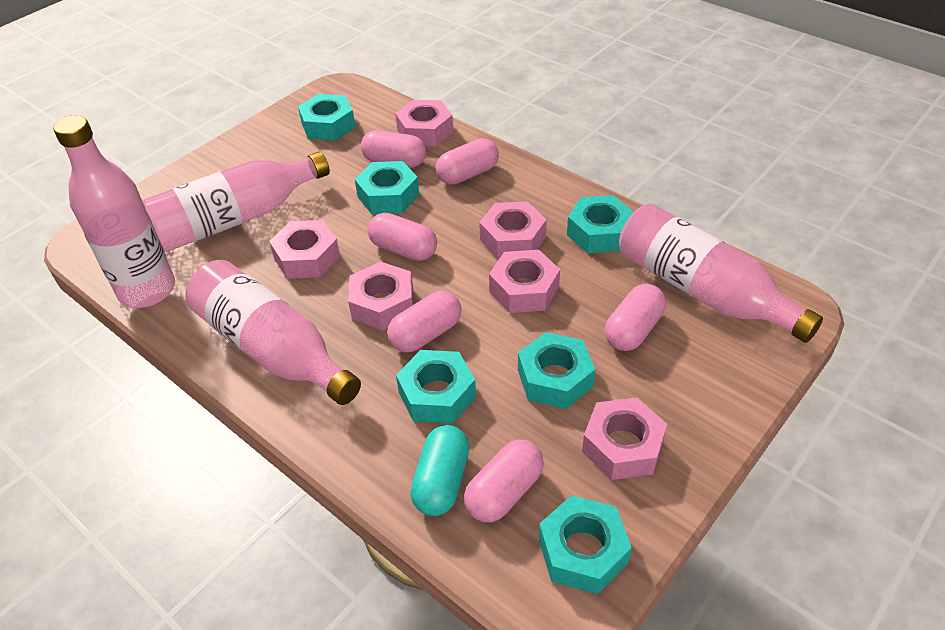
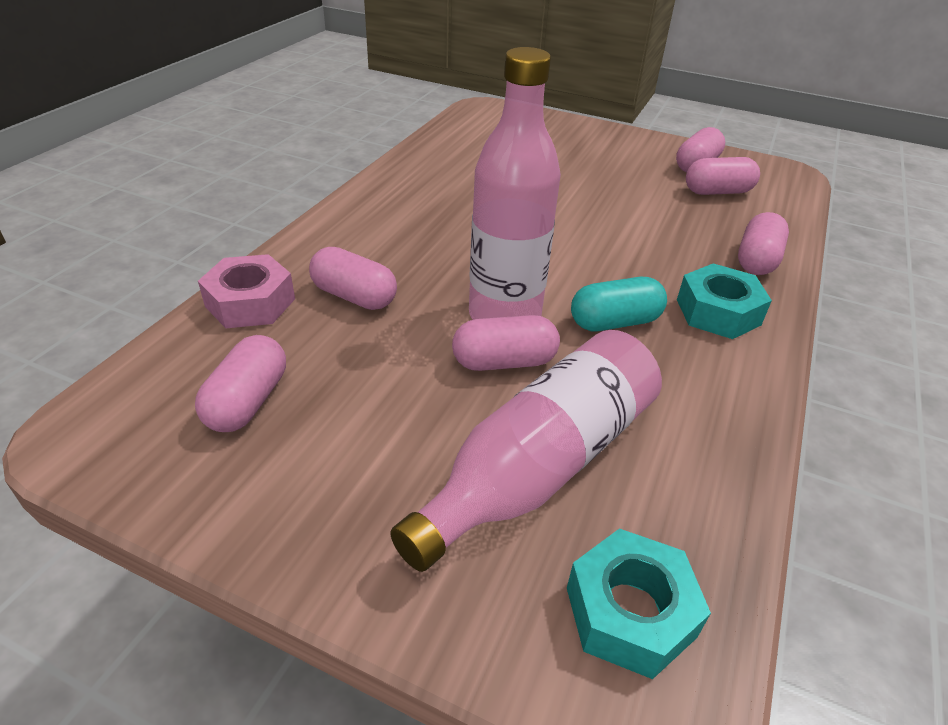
pink bottle: [53,115,175,308] [142,152,330,252] [185,260,361,405] [619,203,823,343] = 4 -> [390,330,662,572] [469,47,561,320] = 2
pink nut: [269,220,340,279] [348,262,414,330] [395,100,453,147] [479,201,547,259] [489,250,560,313] [582,397,667,480] = 6 -> [198,254,295,328] = 1
turquoise nut: [298,94,355,141] [355,161,419,214] [396,350,476,424] [518,332,595,409] [539,495,632,594] [567,195,633,253] = 6 -> [567,528,711,679] [677,263,772,339] = 2

